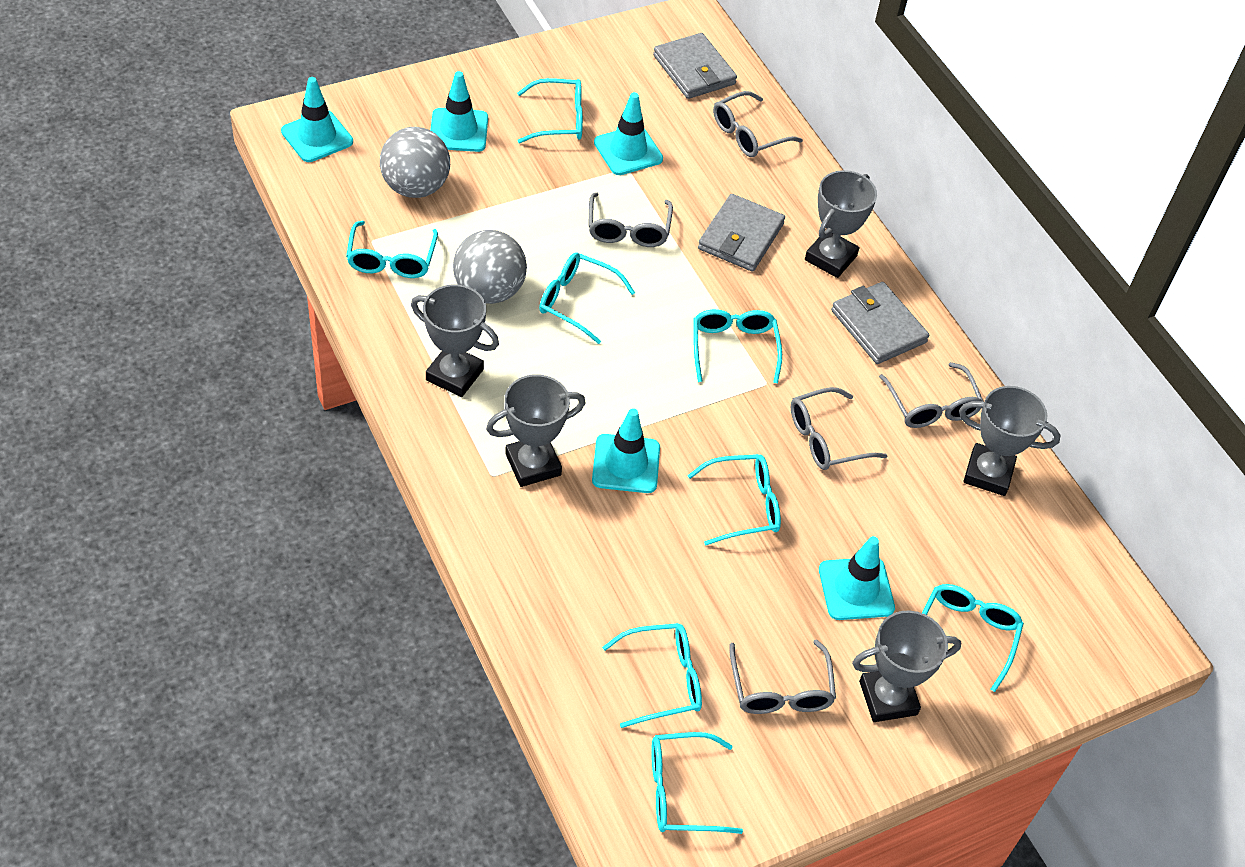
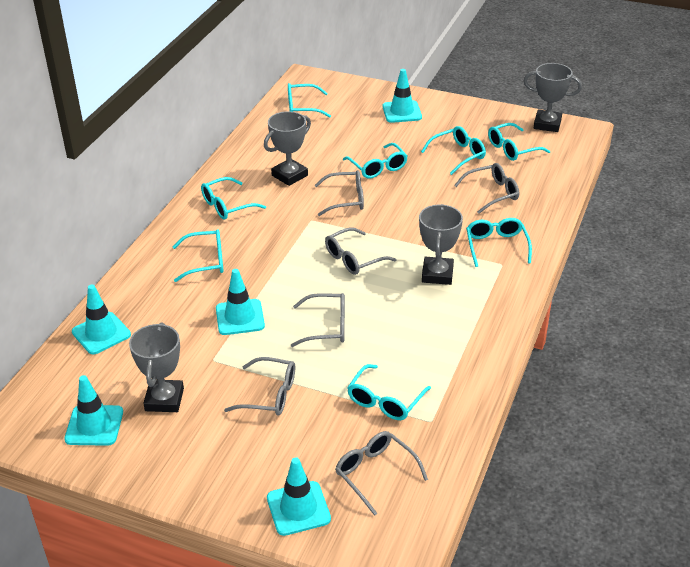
grey ball: [380,127,450,198] [453,230,527,304] = 2 -> none = 0
grey glasses: [588,192,673,247] [713,91,803,157] [729,640,836,714] [791,387,888,470] [879,362,984,428] = 5 -> [224,357,295,416] [291,293,345,347] [314,170,364,216] [325,227,396,275] [335,431,428,516] [454,163,519,214] = 6
grey trophy: [411,285,499,397] [486,374,586,487] [805,170,877,278] [852,610,961,722] [959,386,1061,496] = 5 -> [129,322,184,412] [264,111,311,186] [419,204,463,285] [524,63,582,132] = 4
grey wallet: [653,33,737,99] [698,194,785,272] [831,282,929,364] = 3 -> none = 0

